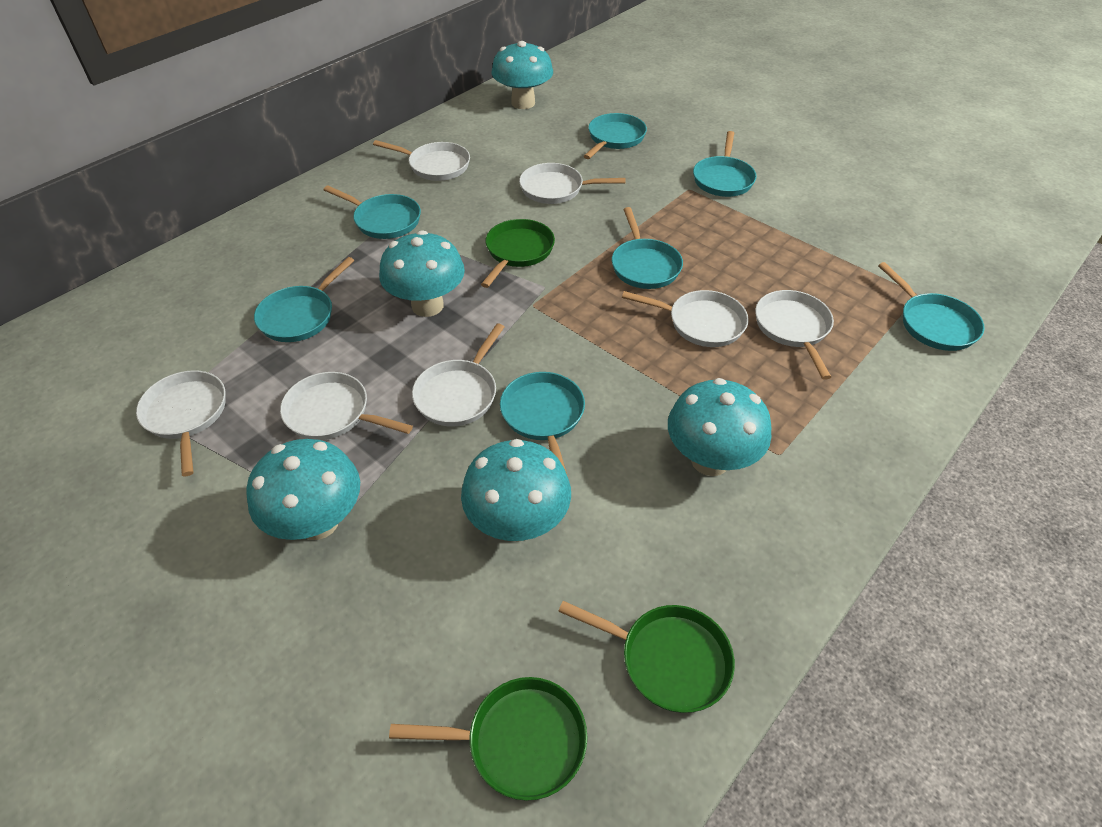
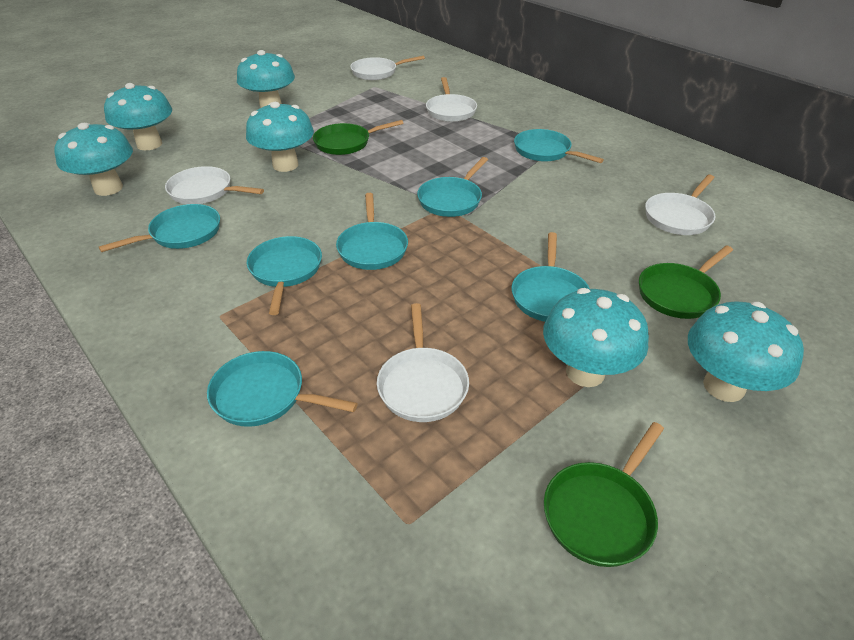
turquoise mushroom: [246,439,360,540] [379,230,465,317] [461,439,571,541] [492,41,553,109] [668,378,771,476] = 5 -> [54,123,133,196] [104,83,172,150] [237,50,295,108] [246,102,314,172] [543,288,649,387] [688,301,804,402] = 6
white pan: [136,370,226,476] [280,372,413,440] [373,140,470,181] [412,323,504,426] [519,163,626,204] [622,290,749,347] [755,290,834,380] = 7 -> [165,166,264,204] [350,55,425,80] [377,303,469,422] [426,77,477,122] [645,174,715,235] = 5

